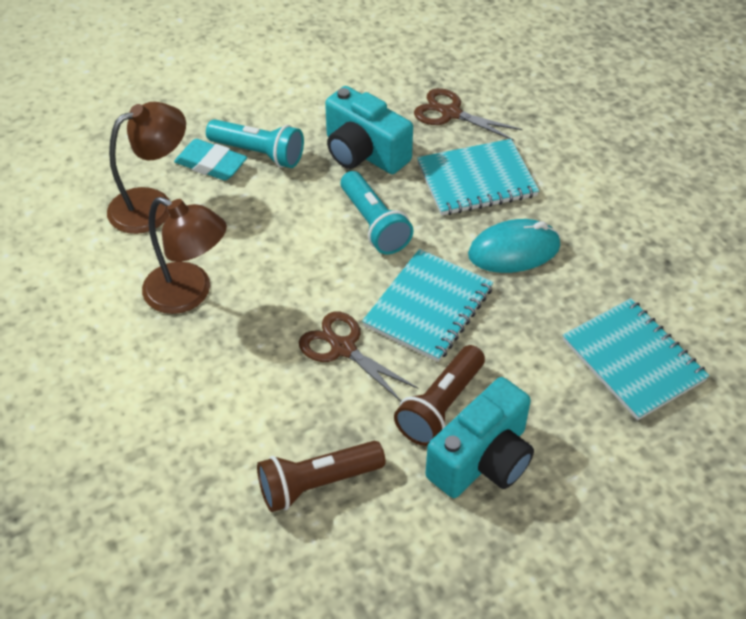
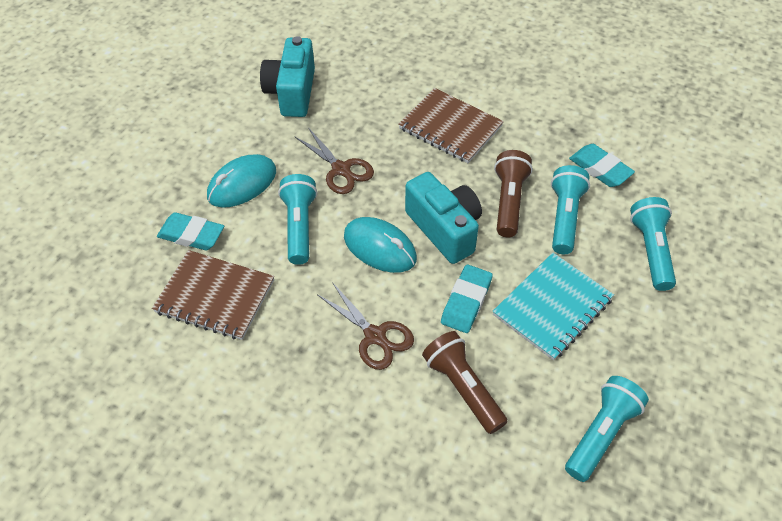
brown lamp: [107,102,186,234] [142,197,227,314] = 2 -> none = 0
brown notebook: none = 0 -> [152,250,274,340] [398,88,504,163] = 2
turquoise eraser: [174,139,247,181] = 1 -> [157,212,224,250] [441,265,493,333] [569,144,635,187] = 3
turquoise flashlight: [206,119,304,168] [341,171,414,255] = 2 -> [278,174,317,265] [551,165,590,254] [565,376,649,482] [630,197,676,291] = 4
turquoise mouse: [468,219,560,273] = 1 -> [207,154,276,208] [344,217,417,273] = 2
turquoise notebook: [362,249,494,362] [417,139,539,215] [563,298,709,420] = 3 -> [493,253,614,361] = 1

